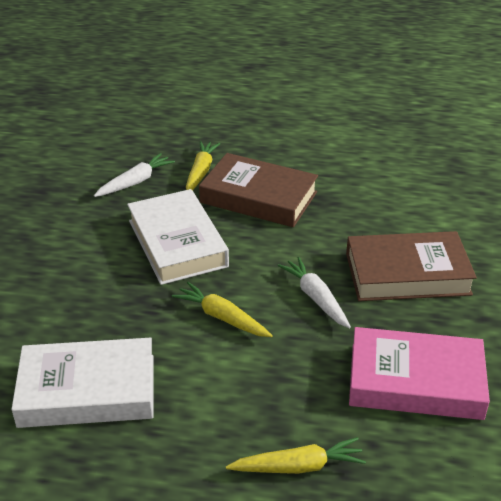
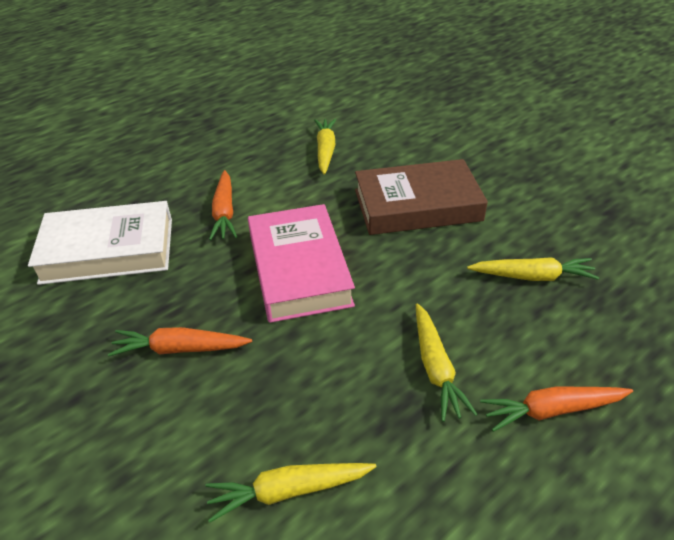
brown book: [199,153,318,227] [346,231,477,301] = 2 -> [355,159,488,235] = 1
orange carrot: none = 0 -> [108,327,252,356] [209,170,237,240] [480,387,633,432] = 3
white book: [11,338,154,428] [127,189,229,285] = 2 -> [28,201,172,285] = 1
white carrot: [94,153,175,197] [278,257,351,328] = 2 -> none = 0
yellow carrot: [172,282,273,337] [186,141,220,190] [226,437,366,474] = 3 -> [205,463,377,522] [314,119,336,175] [416,303,478,422] [467,257,599,281] = 4

